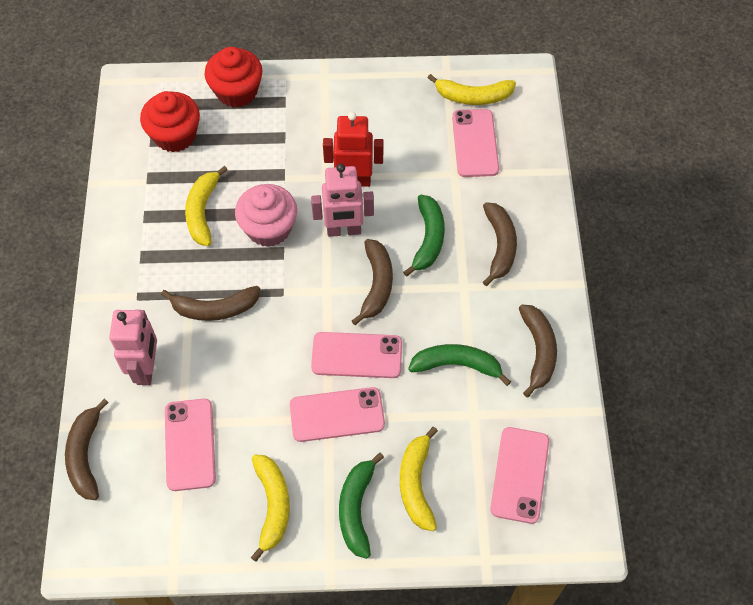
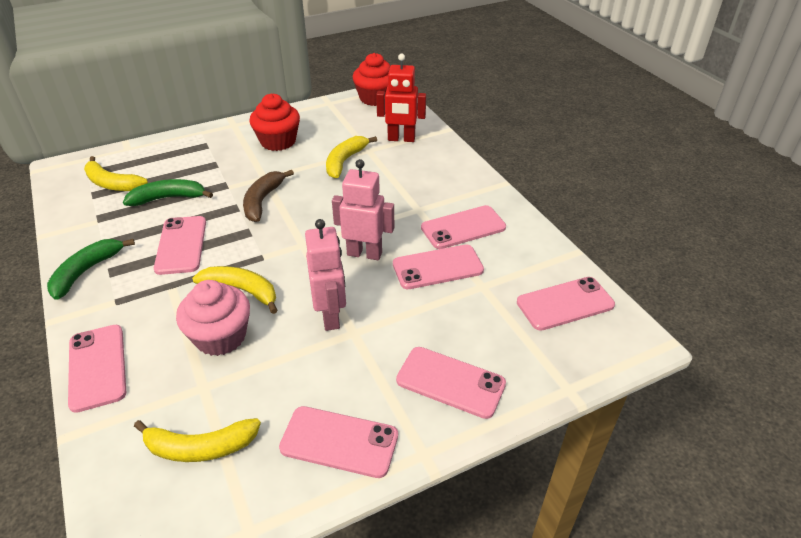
brown banana: [65,399,109,500] [161,286,260,321] [352,239,393,325] [483,202,517,286] [519,305,557,397] = 5 -> [243,170,294,222] = 1
green banana: [339,452,384,559] [403,195,445,277] [408,344,511,386] = 3 -> [47,239,135,300] [123,179,213,206] = 2
pink phone: [165,399,216,491] [290,387,385,442] [311,332,402,378] [452,109,499,177] [490,427,549,524] = 5 -> [68,325,126,413] [154,216,206,275] [279,406,398,478] [393,244,484,289] [396,347,506,419] [421,205,506,249] [517,277,615,331] = 7

